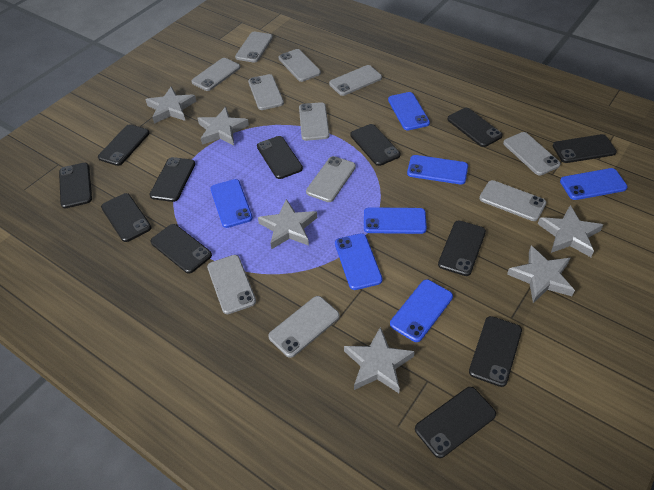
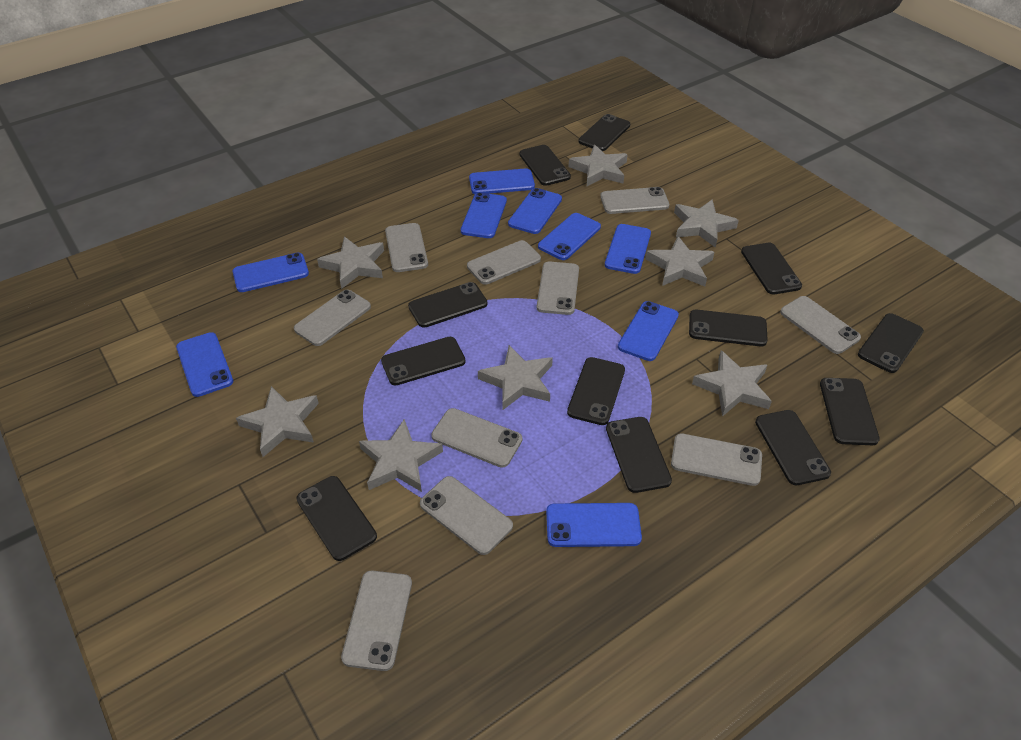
blue phone: [210,179,253,228] [335,233,383,290] [364,207,427,234] [388,92,430,130] [390,280,453,342] [407,155,468,185] [560,168,628,200] = 7 -> [176,332,233,397] [233,253,309,292] [461,192,507,238] [469,168,535,194] [508,188,562,234] [538,213,601,260] [546,503,642,547] [605,224,651,274] [618,301,679,361] = 9
grey phone: [191,58,240,91] [207,255,256,314] [235,32,273,63] [248,74,284,110] [268,296,340,358] [278,49,321,82] [299,102,330,141] [306,156,356,202] [329,65,382,96] [479,180,546,221] [503,132,561,176] = 11 -> [294,290,371,346] [341,570,412,671] [385,223,428,272] [420,476,513,555] [431,408,522,468] [467,240,541,285] [537,261,579,315] [600,187,670,214] [671,433,762,486] [780,296,861,354] = 10
grey star: [145,86,197,124] [197,107,249,146] [258,199,317,249] [344,327,415,393] [507,246,575,303] [538,205,603,257] = 6 -> [236,386,319,457] [317,236,384,289] [359,419,443,492] [478,345,553,410] [569,144,628,186] [646,236,715,286] [674,199,739,248] [692,351,772,417] = 8

